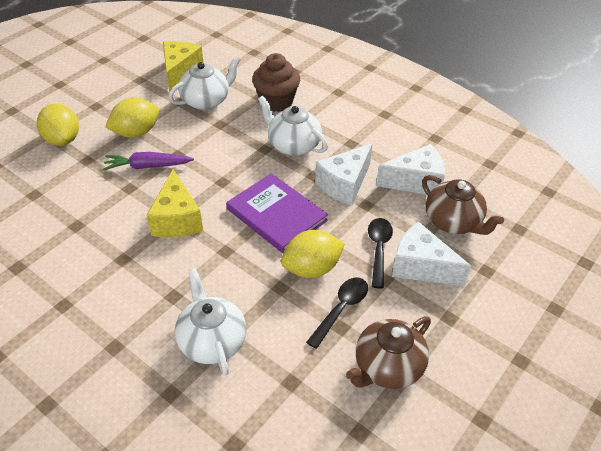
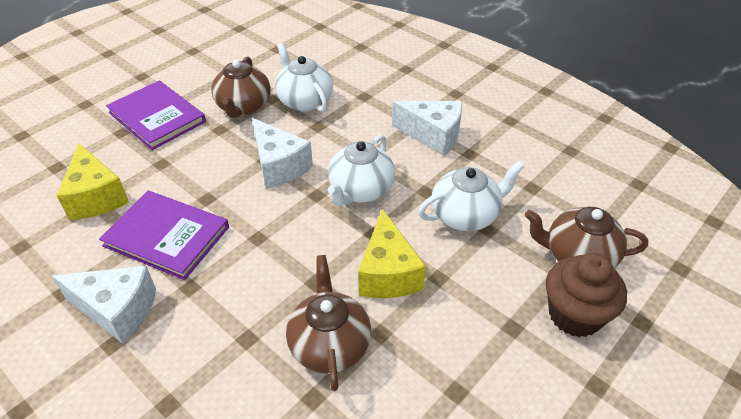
black spoon: [306,278,368,349] [368,218,393,289] = 2 -> none = 0
brown teapot: [346,316,431,389] [422,175,504,235] = 2 -> [211,56,271,118] [286,255,371,391] [525,207,648,268] = 3
purple book: [226,173,328,253] = 1 -> [99,191,229,280] [106,81,206,150] = 2
purple carrot: [103,152,194,170] = 1 -> none = 0
yellow lemon: [37,103,79,146] [105,97,159,138] [281,230,345,278] = 3 -> none = 0

